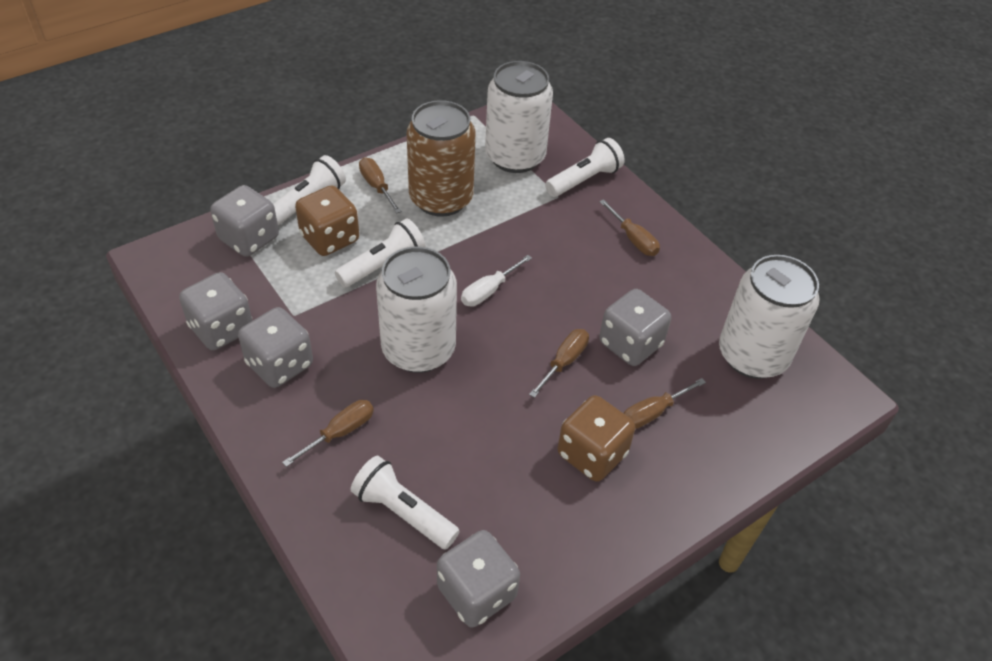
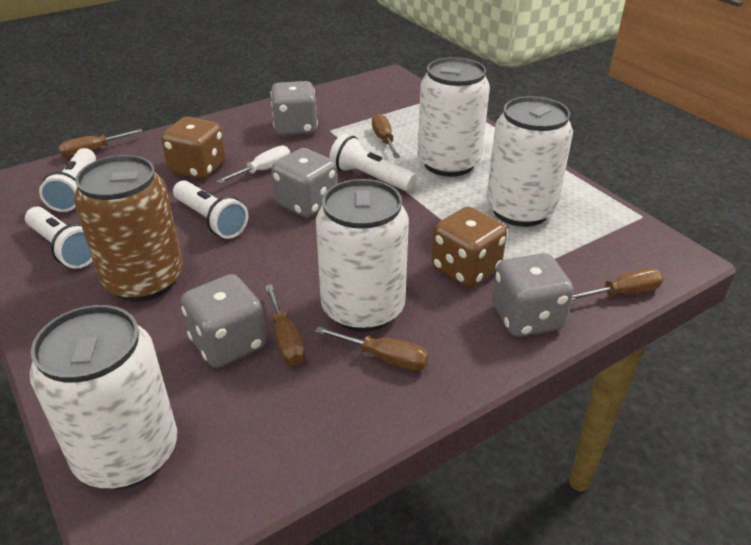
grey dice: [179,272,252,350] [210,185,279,257] [238,307,313,388] [437,530,520,627] [599,289,671,366] = 5 -> [181,274,266,368] [271,81,318,136] [271,148,337,218] [492,253,574,337] = 4
white can: [376,246,457,373] [485,61,553,173] [719,255,820,379] = 3 -> [30,305,177,489] [316,179,409,332] [417,57,490,177] [486,96,573,227] = 4

